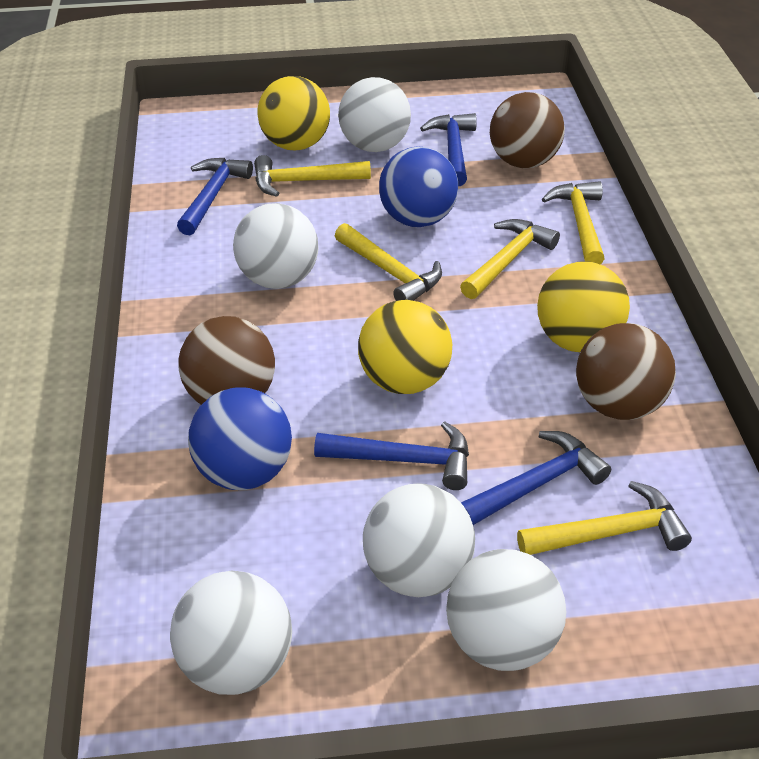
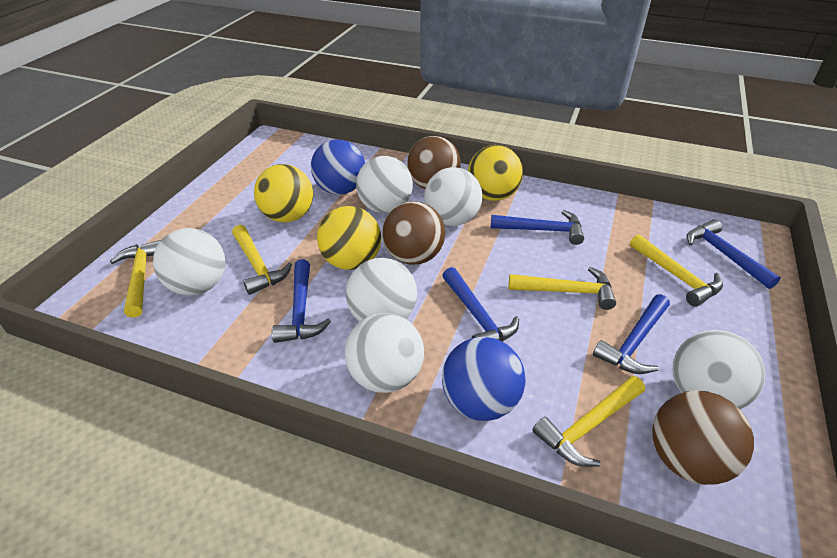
blue hammer: [177,158,253,235] [314,421,469,490] [420,113,477,186] [461,431,611,525] = 4 -> [272,259,331,343] [442,267,519,342] [491,210,584,245] [593,294,670,374] [686,219,781,289] = 5
white ball: [170,571,292,695] [233,203,318,289] [338,77,411,152] [363,483,475,597] [446,549,566,671] = 5 -> [153,228,226,295] [345,313,424,393] [346,258,417,321] [356,156,413,213] [424,167,483,226] [672,330,765,410] = 6

